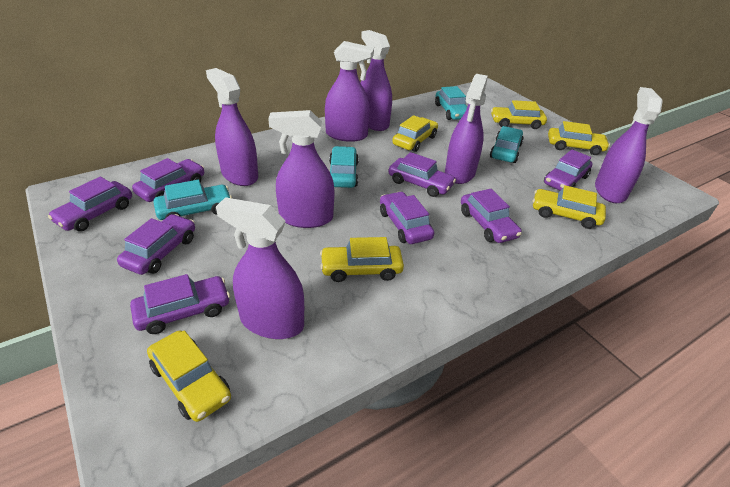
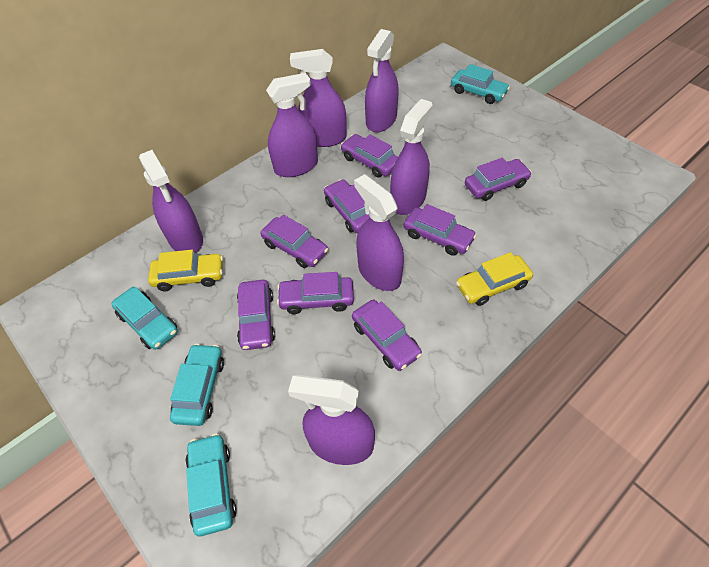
yellow car: [147,330,231,422] [320,237,404,282] [392,115,438,152] [491,100,547,129] [533,185,606,229] [548,121,610,155] = 6 -> [148,250,223,291] [456,252,533,306] = 2

